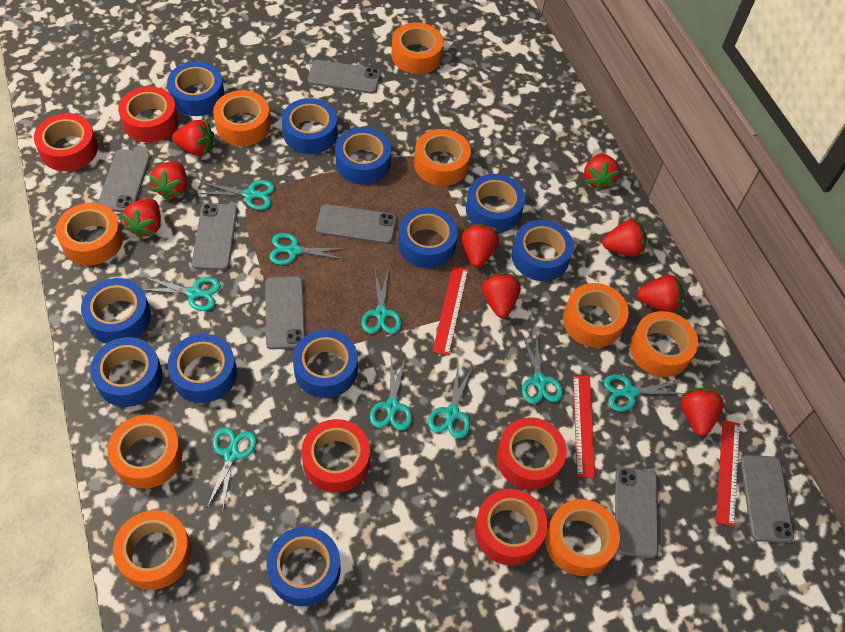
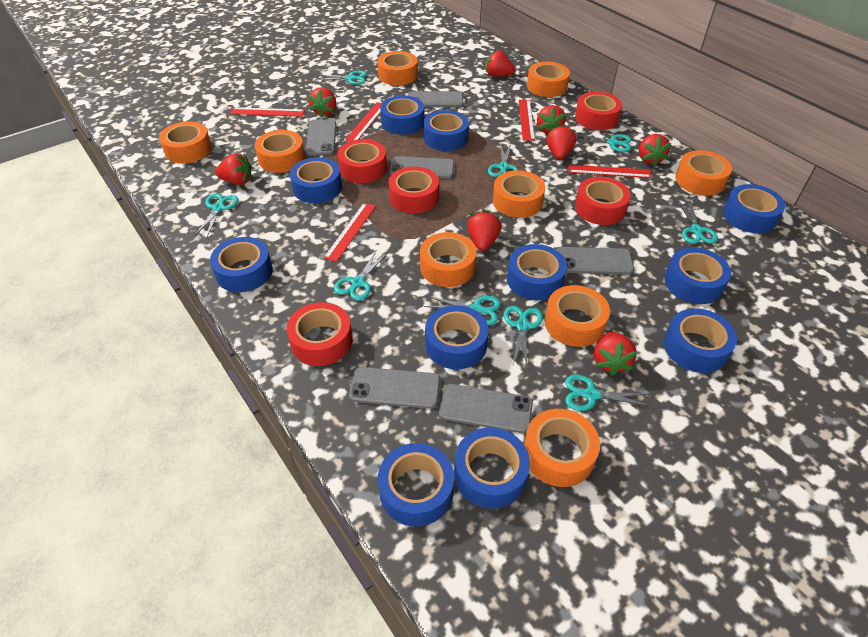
grey phone: [98,149,150,212] [192,203,237,270] [265,276,305,349] [308,60,381,94] [316,204,397,244] [615,467,658,559] [740,455,794,543] = 7 -> [306,119,337,156] [349,367,440,409] [389,156,454,179] [407,91,463,107] [439,384,533,433] [557,247,634,274] = 6
red ruler: [432,266,468,355] [573,375,595,478] [716,420,740,527] = 3 -> [230,107,305,117] [324,203,376,262] [345,102,382,141] [519,100,535,141] [568,165,652,178] = 5
red strawberry: [121,199,161,239] [149,161,187,201] [172,120,214,156] [462,224,499,268] [482,273,521,318] [584,153,620,191] [602,218,647,257] [637,274,684,313] [681,388,724,436] = 9 -> [215,153,252,185] [309,87,336,117] [467,210,501,251] [486,50,515,77] [537,105,566,134] [546,124,576,160] [594,332,637,376] [639,134,671,166] = 8

